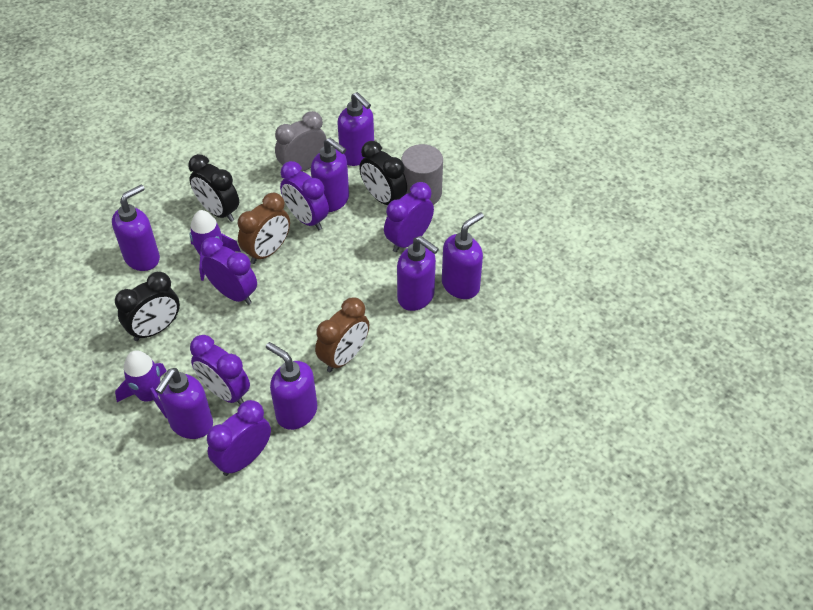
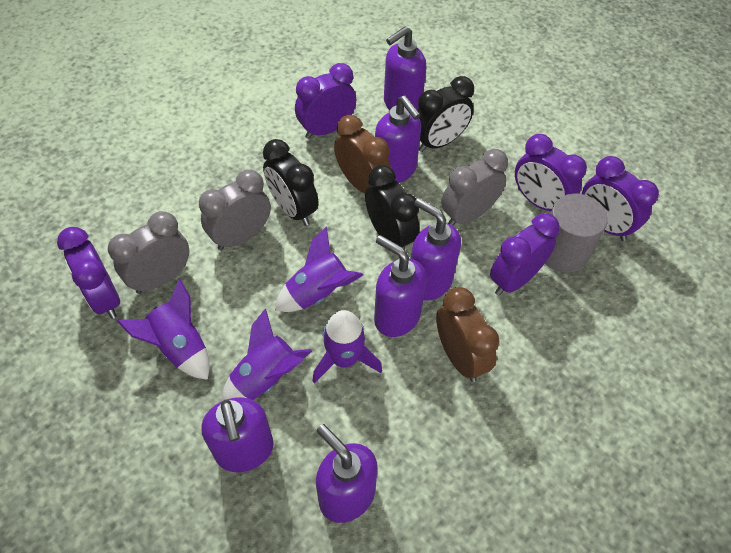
grey clock: [275,111,327,172] = 1 -> [108,211,190,294] [199,170,271,250] [441,149,508,226] = 3
purple rocket: [115,350,167,419] [189,210,241,281] = 2 -> [117,279,210,380] [222,309,312,401] [275,227,363,312] [312,310,382,384] = 4
purple soap dispenser: [112,184,160,271] [155,368,213,439] [266,342,317,430] [311,138,349,212] [337,92,374,166] [397,236,439,311] [442,212,484,299] = 7 -> [201,397,274,472] [316,424,378,523] [374,235,427,337] [375,96,421,183] [384,26,426,110] [411,198,461,301] = 6

